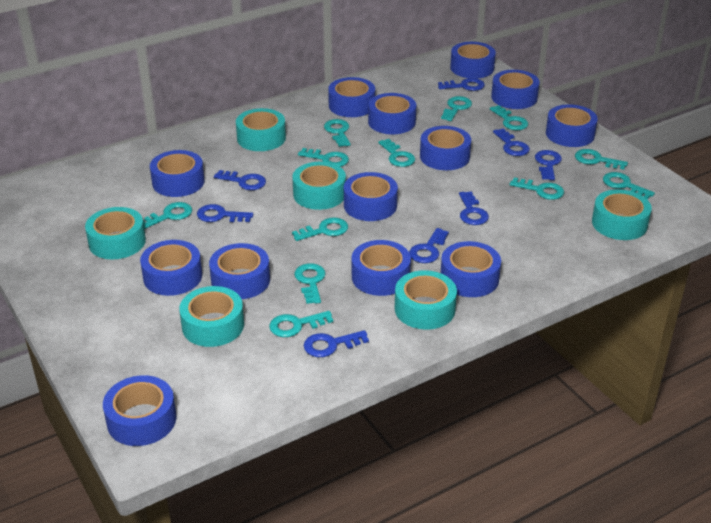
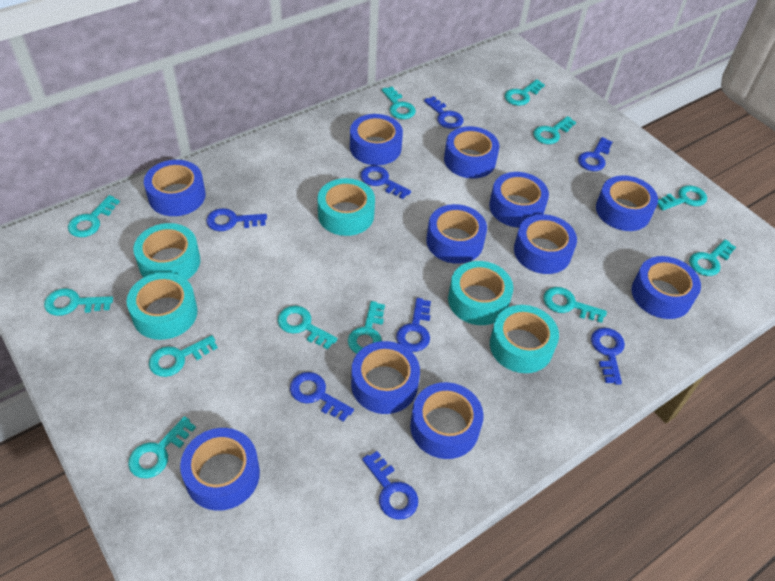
blue tape: [103,375,177,446] [140,240,202,296] [150,150,205,197] [209,243,270,299] [328,77,375,117] [344,172,398,221] [352,240,411,296] [368,93,416,134] [420,126,471,170] [441,241,501,297] [450,42,496,78] [491,70,540,109] [546,104,598,147] = 13 -> [144,160,206,216] [180,428,260,511] [350,114,403,165] [351,341,420,414] [410,382,484,459] [426,204,487,264] [444,126,499,178] [489,172,549,228] [514,214,577,274] [596,175,658,231] [632,256,701,319] = 11
turquoise tape: [85,207,146,259] [179,286,244,347] [236,108,286,151] [292,162,346,210] [395,270,457,330] [592,189,652,240] = 6 -> [127,272,198,340] [134,223,200,280] [317,178,375,236] [448,261,513,325] [490,305,559,373] = 5

